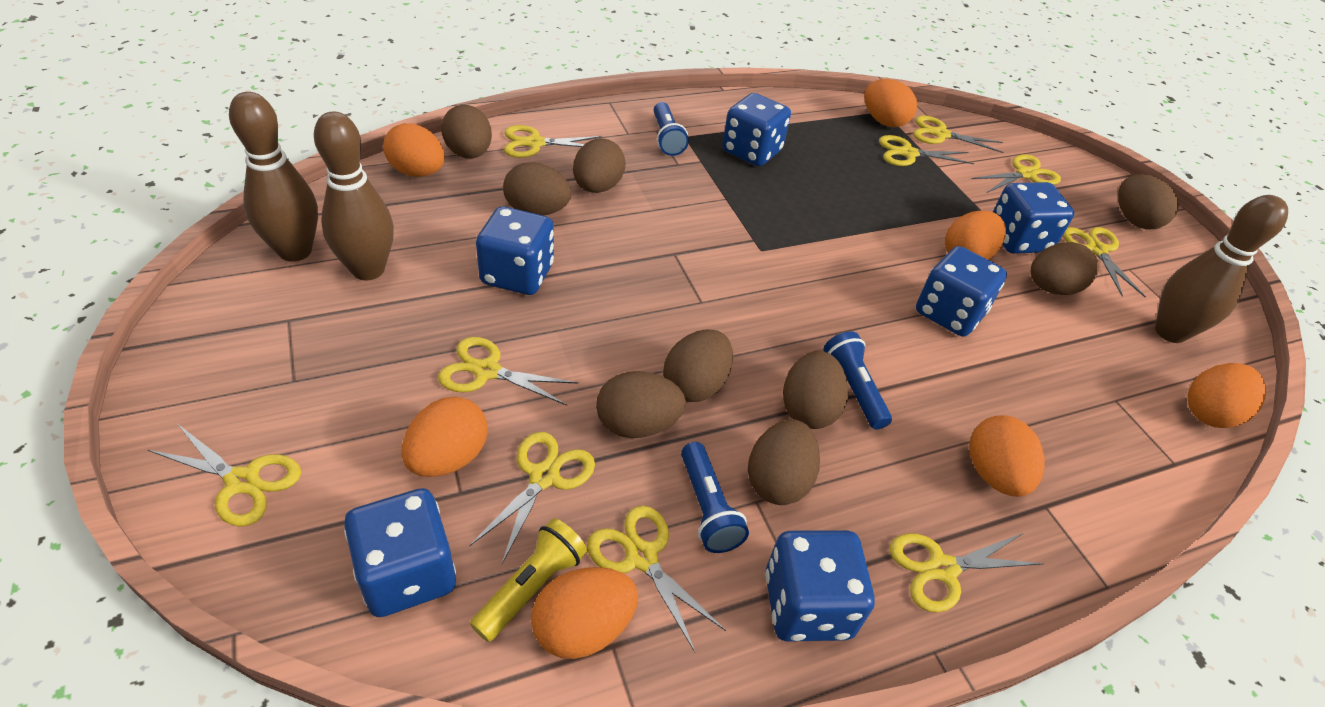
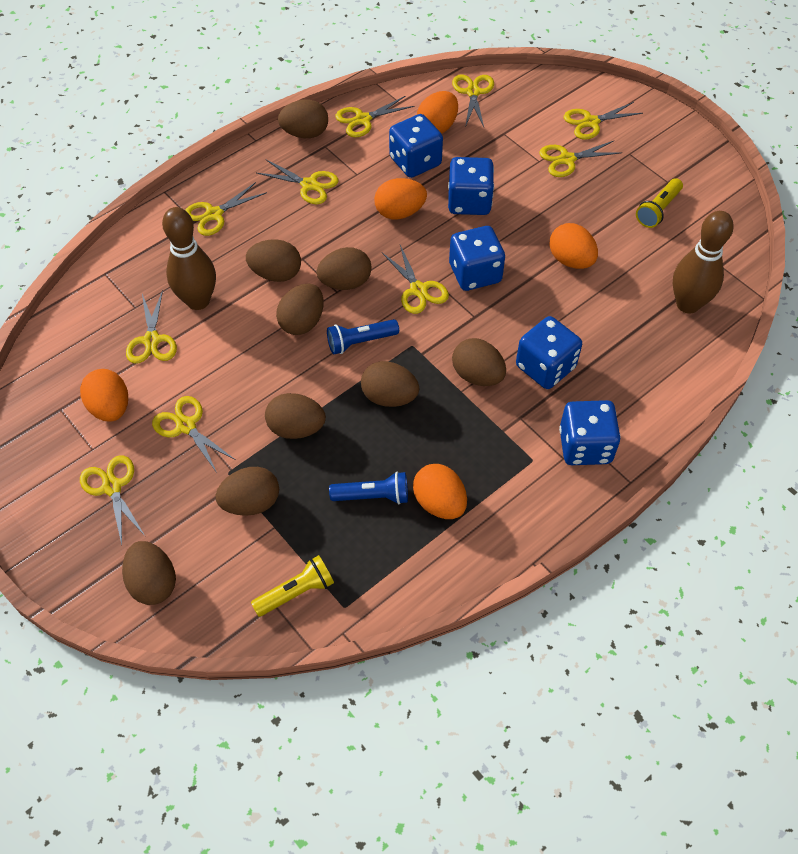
blue dice: [344,488,456,617] [476,206,554,295] [722,93,791,166] [765,530,875,642] [916,246,1007,337] [993,182,1074,254] = 6 -> [389,114,443,178] [448,157,494,215] [449,226,505,291] [516,316,582,389] [559,400,621,465] = 5
blue flashlight: [654,102,689,156] [681,442,749,553] [823,331,892,430] = 3 -> [327,319,399,354] [329,472,408,504] = 2
brown bowling pin: [229,92,318,262] [314,112,394,280] [1155,195,1288,343] = 3 -> [162,207,216,310] [673,211,734,314] = 2
orange egg: [383,123,444,177] [401,396,488,477] [531,567,638,659] [864,79,917,127] [945,210,1006,260] [969,415,1045,497] [1188,363,1266,428] = 7 -> [80,369,128,422] [374,178,427,219] [413,464,467,519] [417,91,458,134] [549,223,598,269] = 5
yellow flashlight: [470,518,587,642] = 1 -> [251,555,334,617] [636,178,683,228] = 2

